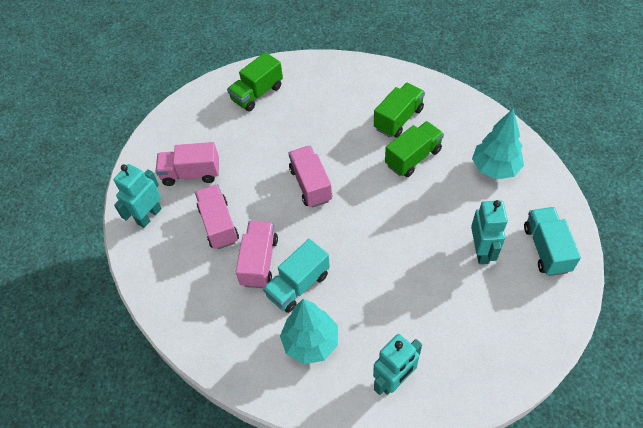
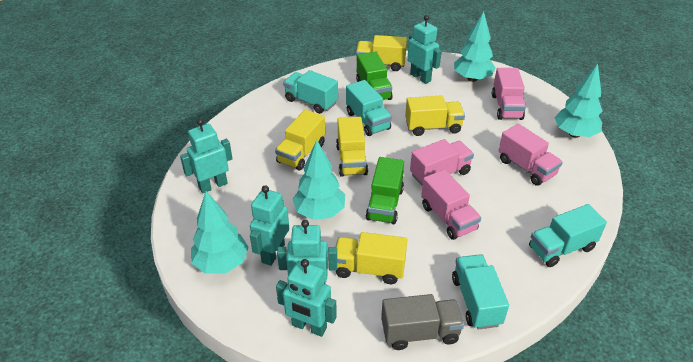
green truck: [227,52,283,111] [374,83,425,138] [385,121,444,177] = 3 -> [356,51,392,100] [366,157,404,224] = 2
grey truck: none = 0 -> [381,294,464,350] = 1
turquoise robot: [114,164,162,228] [373,334,422,395] [471,200,508,264] = 3 -> [180,119,232,193] [250,185,289,266] [276,259,337,337] [277,220,337,284] [407,15,442,84] = 5
turquoise tree: [280,299,338,364] [472,109,524,179] = 2 -> [191,191,249,274] [292,140,345,220] [454,11,496,82] [554,64,602,138] = 4
turquoise truck: [263,239,330,313] [524,207,581,276] = 2 -> [283,70,338,114] [346,80,392,136] [452,254,509,330] [529,204,607,267] = 4
yellow truck: none = 0 -> [275,110,325,170] [336,117,368,177] [336,232,407,284] [356,35,407,71] [405,95,465,136] = 5

